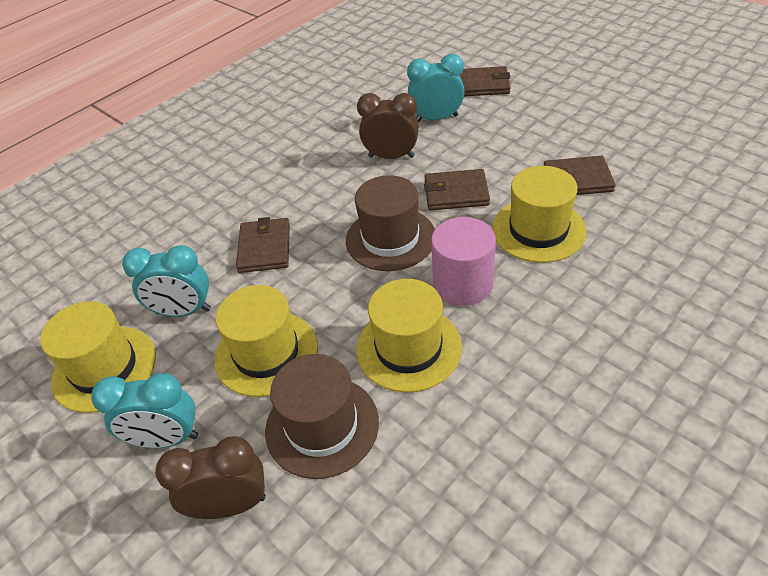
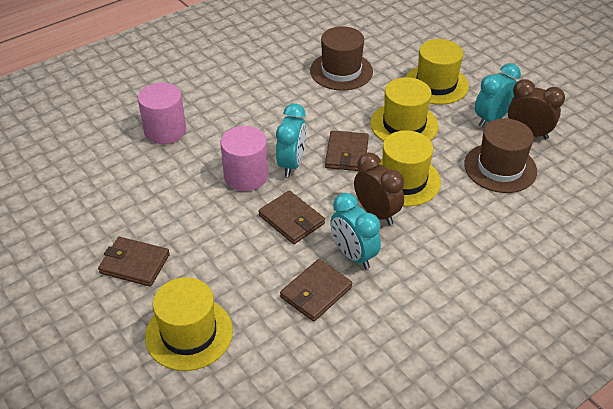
pink cylinder: [431,217,496,306] = 1 -> [138,83,186,144] [220,126,268,191] = 2

